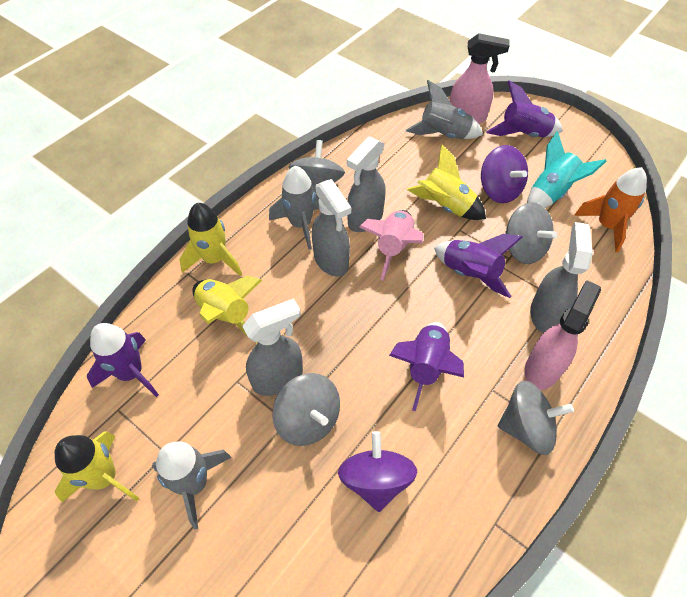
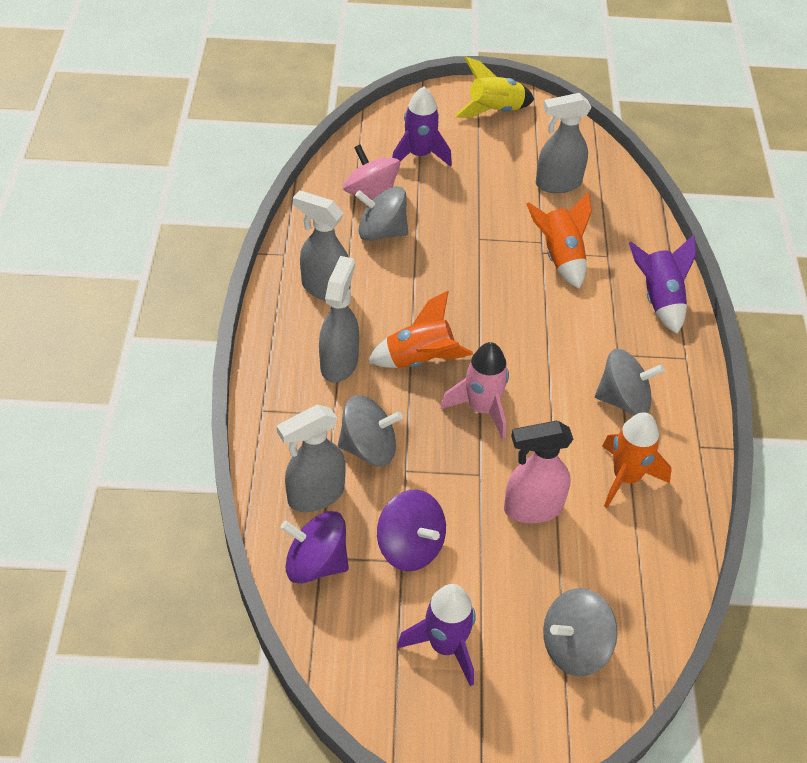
grey rocket: [152,441,231,530] [269,166,319,249] [406,80,483,139] = 3 -> none = 0
orange rocket: [574,167,647,252] = 1 -> [368,291,473,368] [526,192,592,289] [602,412,671,508] = 3
pink spinning top: none = 0 -> [343,145,400,200] = 1
pink spray bottle: [449,33,510,124] [524,280,601,390] = 2 -> [504,421,573,523] = 1
purple rocket: [87,323,159,397] [389,322,464,411] [434,234,523,298] [486,81,563,137] = 4 -> [392,86,452,167] [397,584,475,686] [629,235,696,334] = 3
turquoise rocket: [527,131,606,208] = 1 -> none = 0
yellow rocket: [55,432,139,502] [179,203,242,276] [192,276,262,343] [407,144,486,220] = 4 -> [455,57,534,118] = 1

